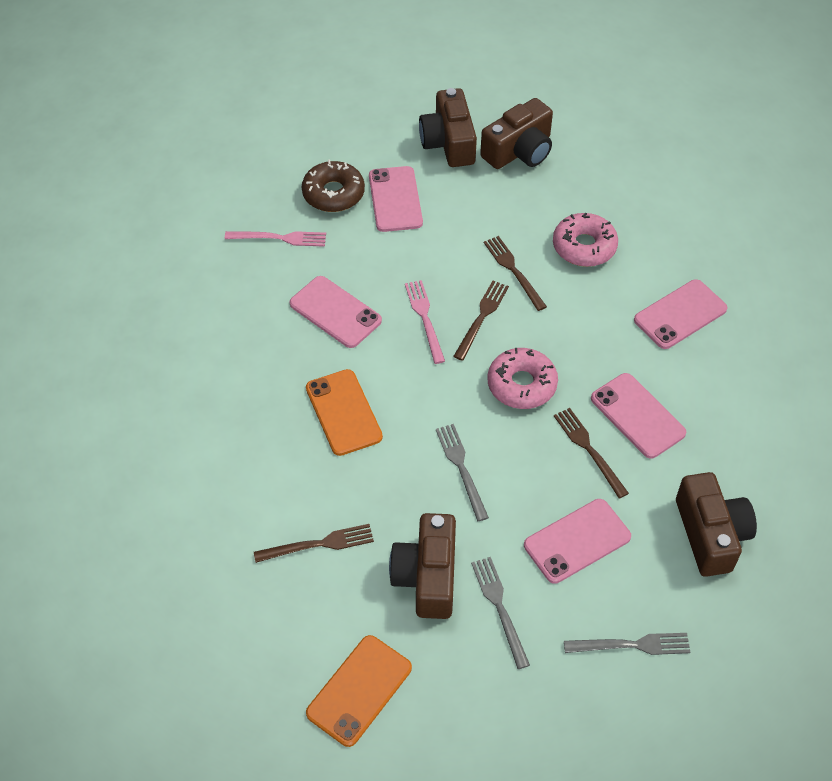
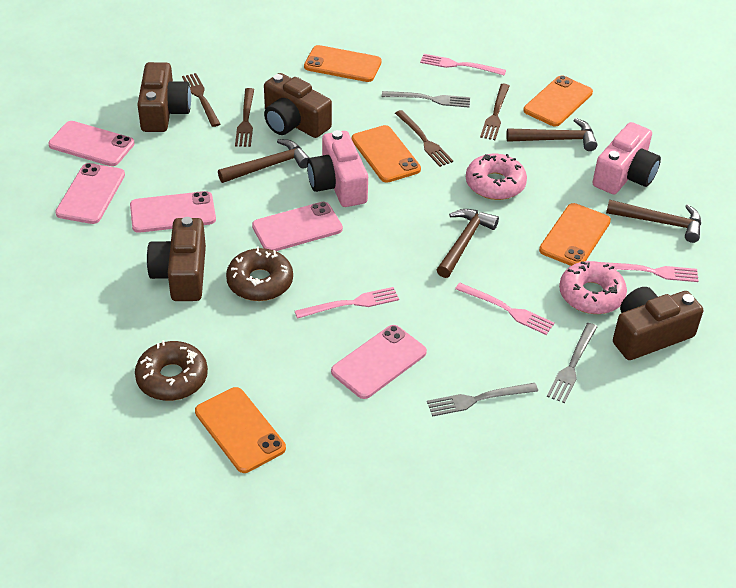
brown donut: [302,160,365,212] = 1 -> [135,340,208,401] [226,246,293,301] = 2
brown hammer: none = 0 -> [218,139,310,183] [437,209,499,278] [506,118,597,151] [606,200,701,243] = 4
orange phone: [306,369,383,456] [306,635,412,747] = 2 -> [195,387,286,473] [304,45,382,82] [352,125,421,183] [523,75,593,126] [539,203,611,266] = 5
pink camera: none = 0 -> [307,130,368,207] [592,122,661,194] = 2
pink fork: [225,231,326,247] [405,280,445,364] = 2 -> [295,287,399,319] [420,54,506,75] [455,283,555,335] [601,262,699,282] = 4

